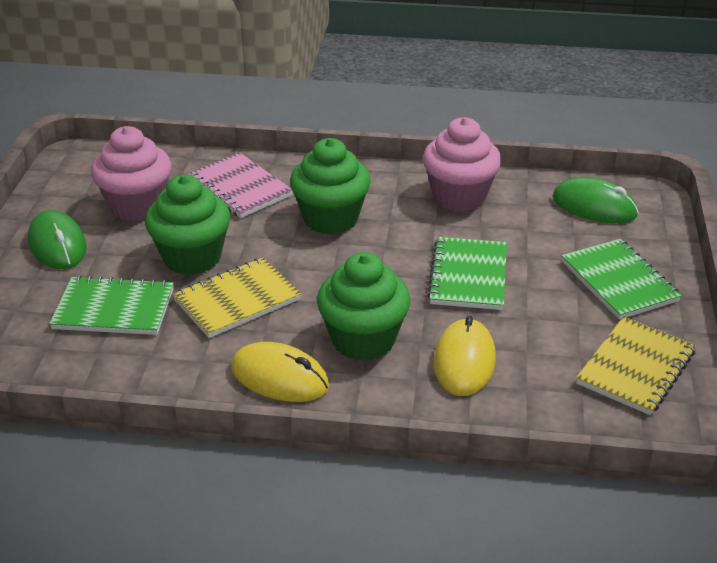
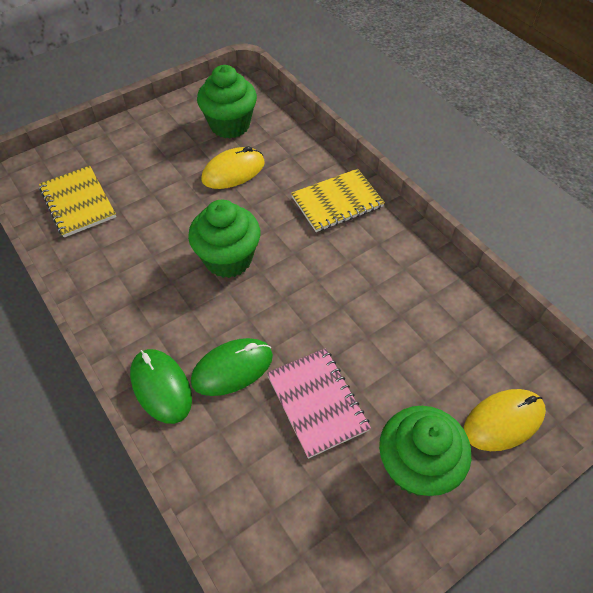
green notebook: [49,276,174,335] [427,237,507,310] [562,239,682,320] = 3 -> none = 0
pink cupcake: [91,126,171,221] [423,117,502,211] = 2 -> none = 0

